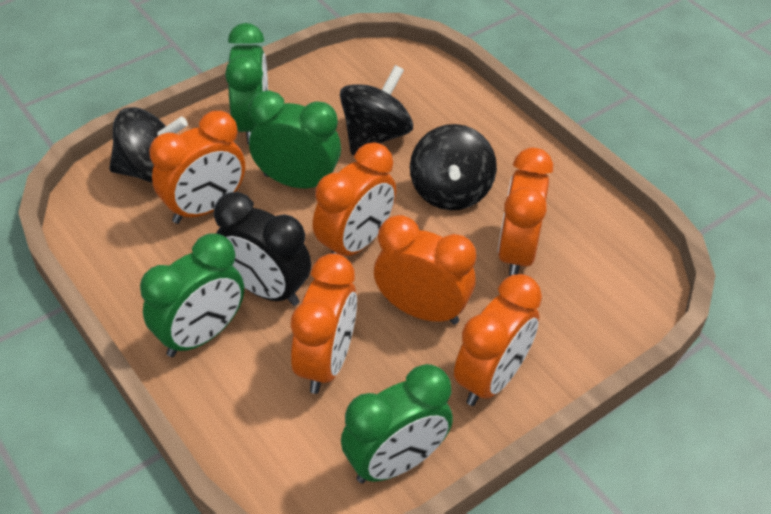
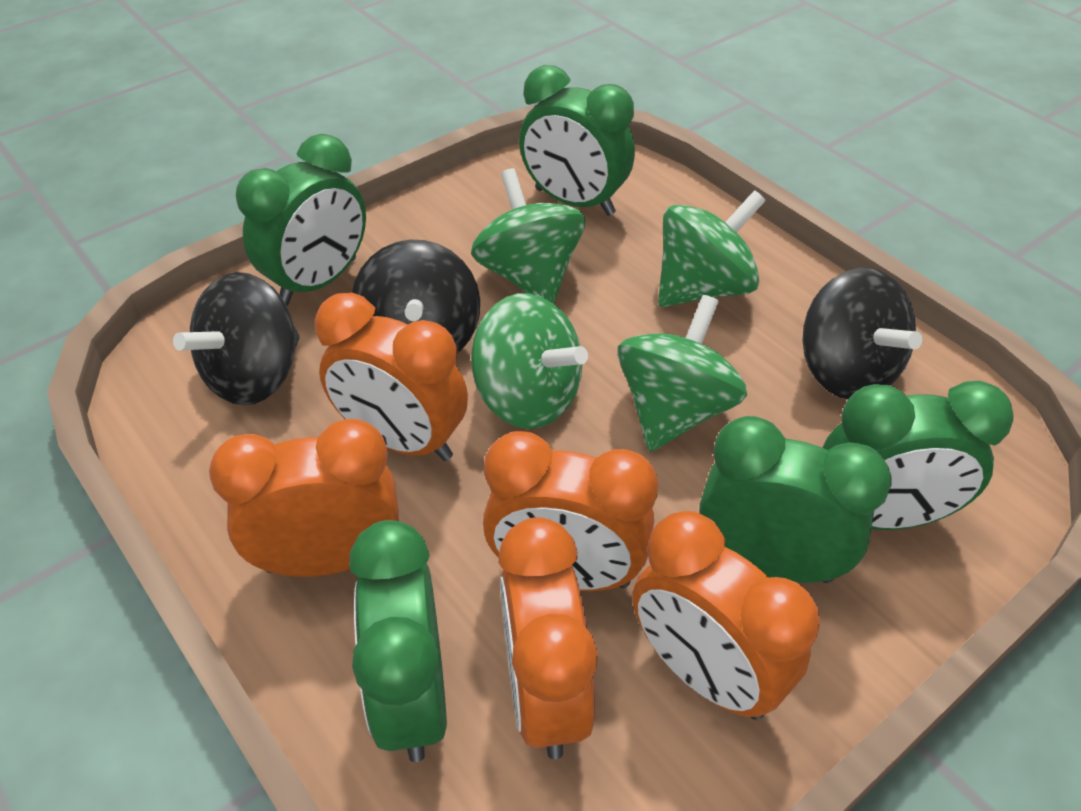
black clock: [214,192,311,306] = 1 -> none = 0
green clock: [140,234,244,357] [225,23,268,145] [249,90,341,188] [341,364,453,483] = 4 -> [236,134,366,306] [349,520,447,762] [519,65,635,216] [699,416,892,583] [822,381,1014,530] = 5
green spinning top: none = 0 -> [471,168,585,304] [471,293,588,429] [617,295,747,451] [658,190,766,307] = 4
orange clock: [149,111,245,224] [291,254,357,394] [313,143,396,256] [374,215,476,325] [454,274,542,406] [498,148,553,276] = 6 -> [209,419,399,577] [315,293,468,461] [483,431,658,591] [498,517,598,759] [633,511,820,720] = 5

